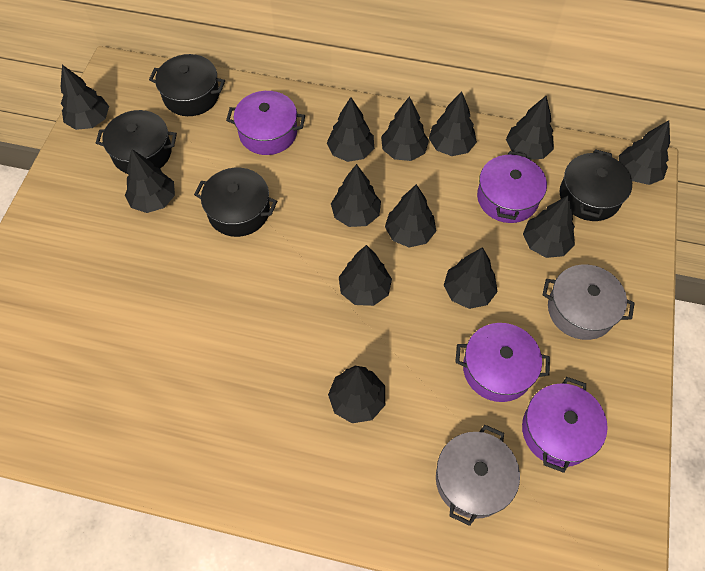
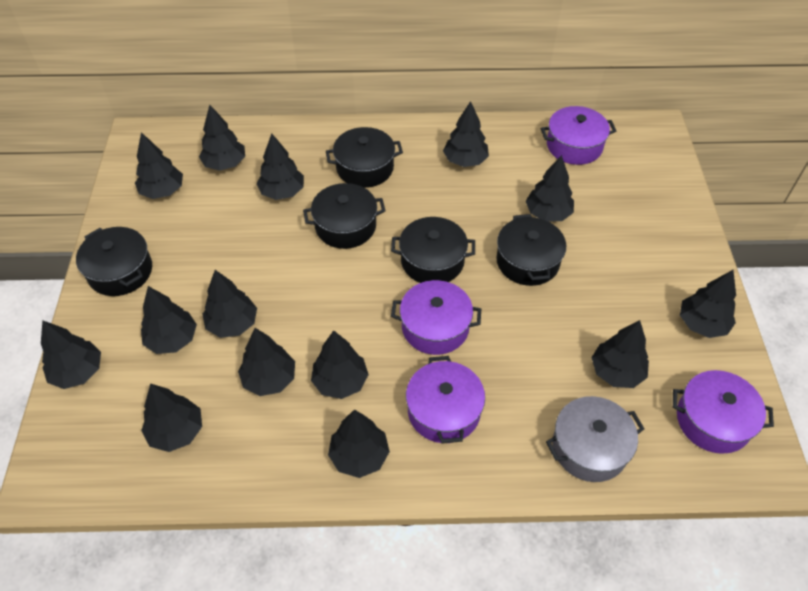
black pot: [96,110,177,174] [149,54,225,116] [194,168,277,237] [559,149,632,221] = 4 -> [76,227,152,296] [303,183,385,249] [326,127,403,188] [391,217,475,283] [496,214,566,286] = 5
black tree: [61,65,109,130] [125,149,175,213] [327,97,374,162] [328,366,385,423] [331,164,381,227] [339,245,392,306] [381,96,429,161] [385,184,436,248] [429,91,477,156] [444,247,498,309] [506,96,554,160] [523,196,575,258] [619,120,670,185] = 13 -> [41,320,101,389] [135,132,183,199] [141,286,197,354] [141,383,202,452] [199,105,245,171] [202,270,257,338] [238,328,295,396] [256,134,304,200] [311,331,369,399] [328,410,390,478] [443,101,489,167] [526,155,574,221] [591,320,649,388] [680,270,736,338] = 14
grey pot: [436,425,520,526] [542,264,635,340] = 2 -> [546,396,645,482] = 1

